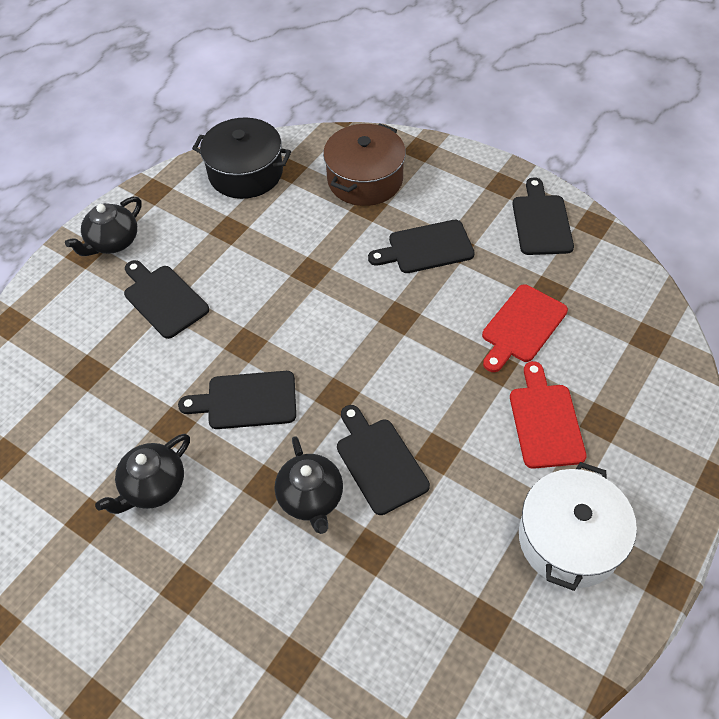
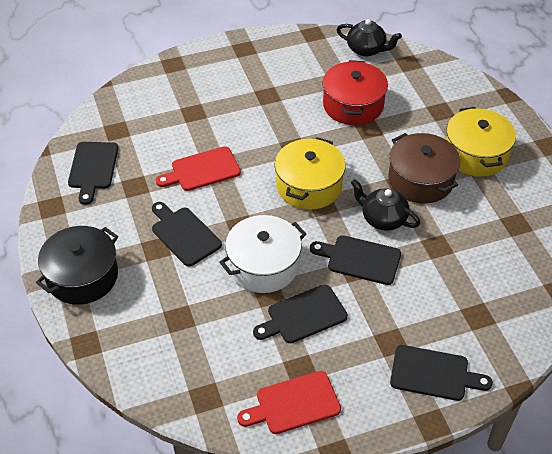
black teapot: [65,197,142,256] [95,434,190,514] [275,436,343,534] = 3 -> [337,19,402,57] [351,179,420,231] = 2
red pot: none = 0 -> [323,60,388,125] = 1
yellow pot: none = 0 -> [275,137,346,210] [446,107,516,177] = 2

